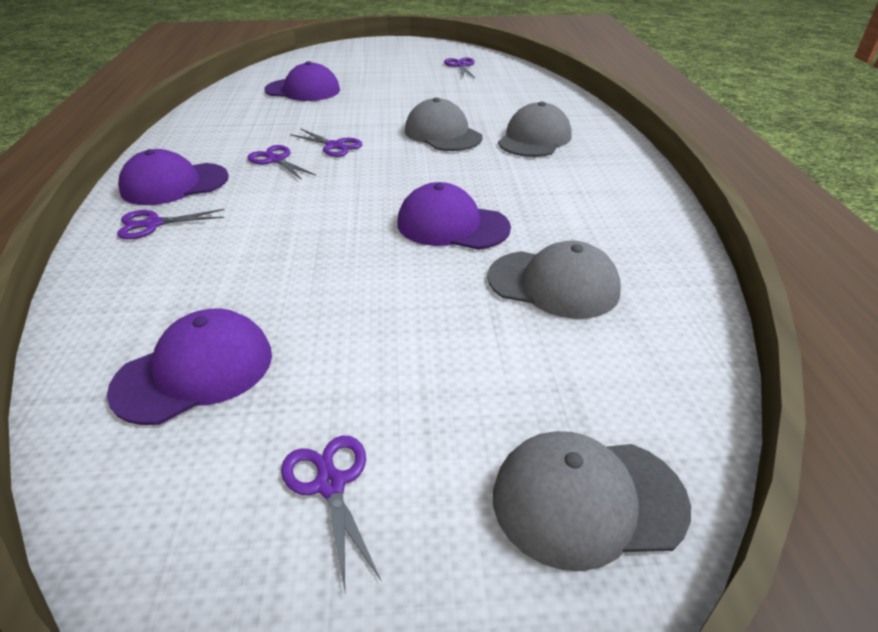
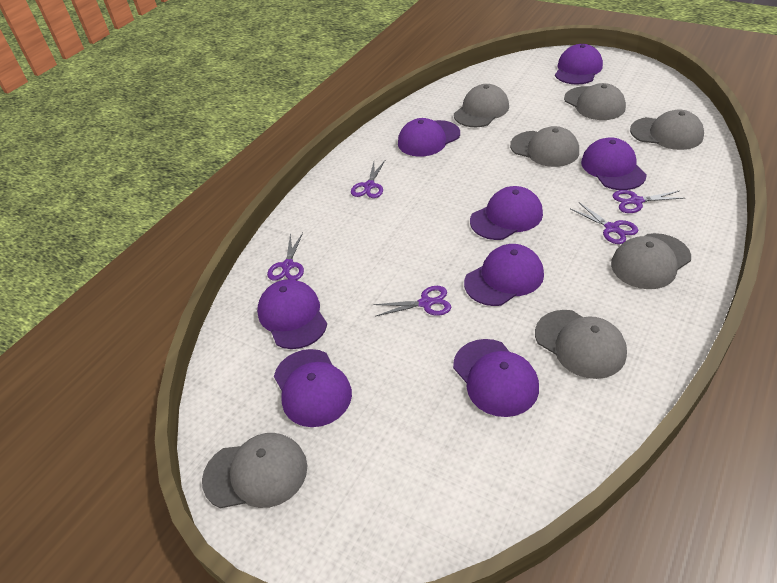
grey cap: [405,97,482,151] [487,241,621,319] [493,431,691,571] [498,102,572,157] = 4 -> [202,433,307,508] [454,84,509,127] [510,126,579,167] [535,310,627,379] [564,83,626,120] [611,233,691,289] [630,109,704,150] = 7
purple cap: [107,309,272,425] [118,149,229,205] [264,61,340,101] [397,182,511,250] = 4 -> [257,279,327,349] [274,349,352,427] [398,118,460,157] [453,339,539,417] [464,244,544,306] [470,186,543,240] [555,44,603,85] [581,137,647,190] = 8

